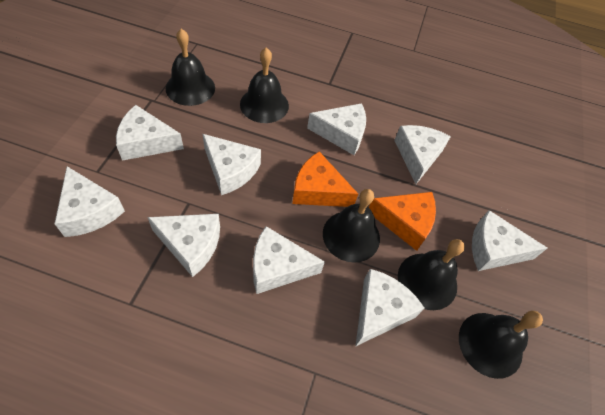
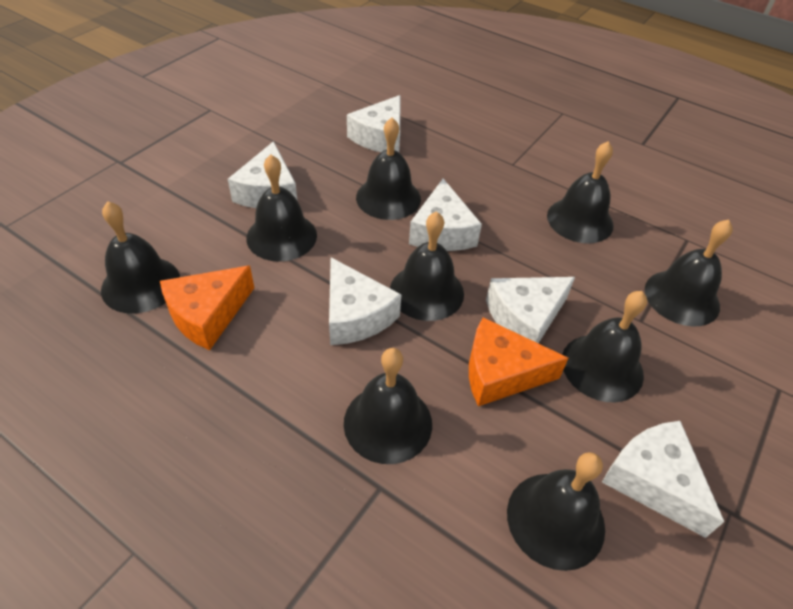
black bell: [166,29,215,106] [240,48,289,123] [323,189,380,263] [398,239,465,310] [459,311,543,379] = 5 -> [101,201,180,314] [246,155,317,262] [344,348,432,464] [356,118,421,220] [390,211,464,321] [507,452,605,571] [547,141,614,243] [562,291,647,402] [645,220,733,327] = 9
white cheese: [54,166,125,237] [116,105,184,161] [147,214,220,277] [202,134,261,195] [253,226,325,294] [307,103,366,155] [355,269,425,347] [394,125,451,184] [472,210,547,271] = 9 -> [228,141,297,208] [329,257,401,345] [347,95,400,152] [409,179,482,251] [486,277,575,344] [602,421,724,538] = 6

